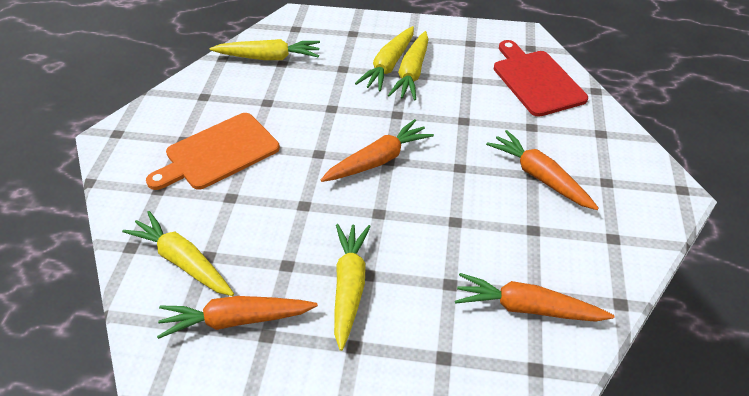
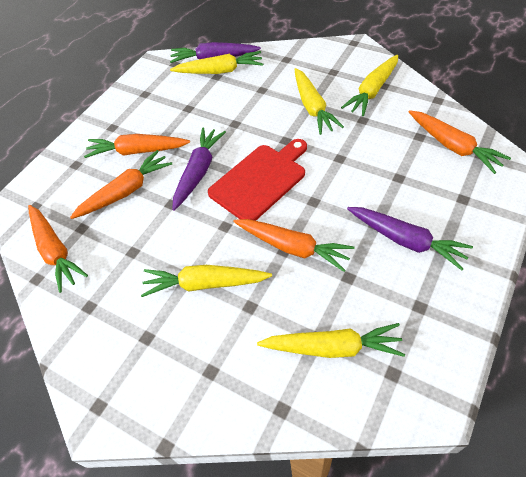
orange carrot: [157,296,318,339] [321,119,434,182] [455,273,614,322] [486,130,599,210] = 4 -> [28,205,88,293] [70,150,172,219] [84,134,190,158] [233,219,354,272] [409,110,511,174] = 5
orange cutting board: [146,113,280,190] = 1 -> none = 0
purple carrot: none = 0 -> [170,42,261,63] [172,127,226,211] [347,207,473,270] = 3

